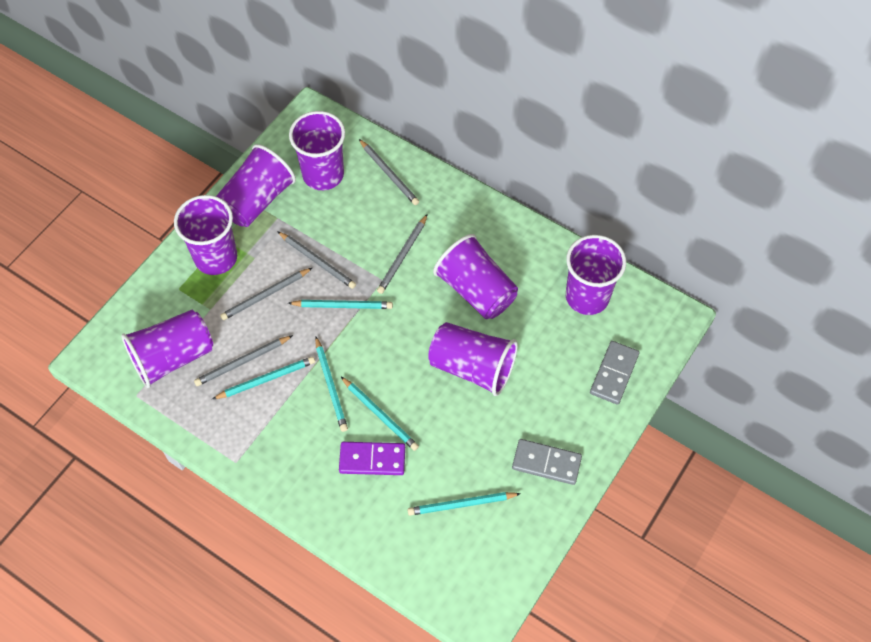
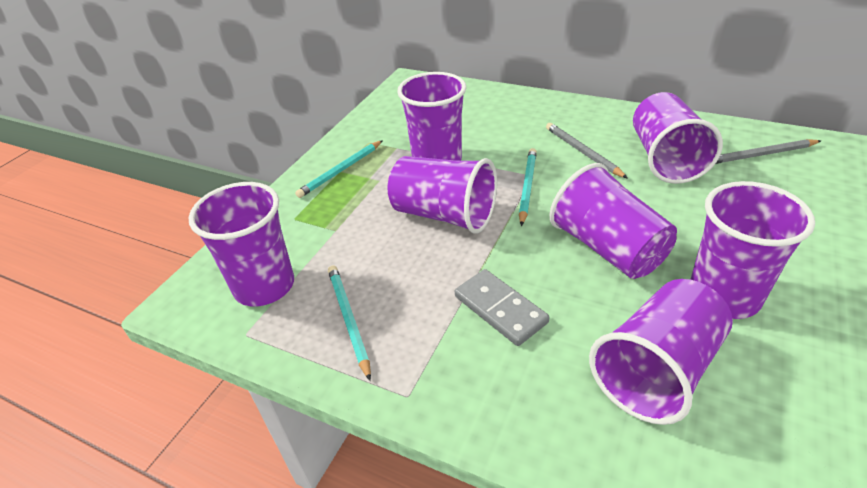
grey domino: [512,439,582,485] [590,341,640,405] = 2 -> [455,269,549,346] = 1
grey pencil: [194,335,293,386] [220,268,312,320] [277,231,356,289] [359,139,419,205] [377,214,428,294] = 5 -> [546,123,628,179] [716,139,821,164] = 2
purple domino: [339,442,405,475] = 1 -> none = 0
turquoise pencil: [212,356,315,399] [288,300,393,309] [315,337,348,432] [341,377,419,451] [408,492,521,516] = 5 -> [295,140,383,198] [328,265,371,381] [519,148,537,226] = 3

